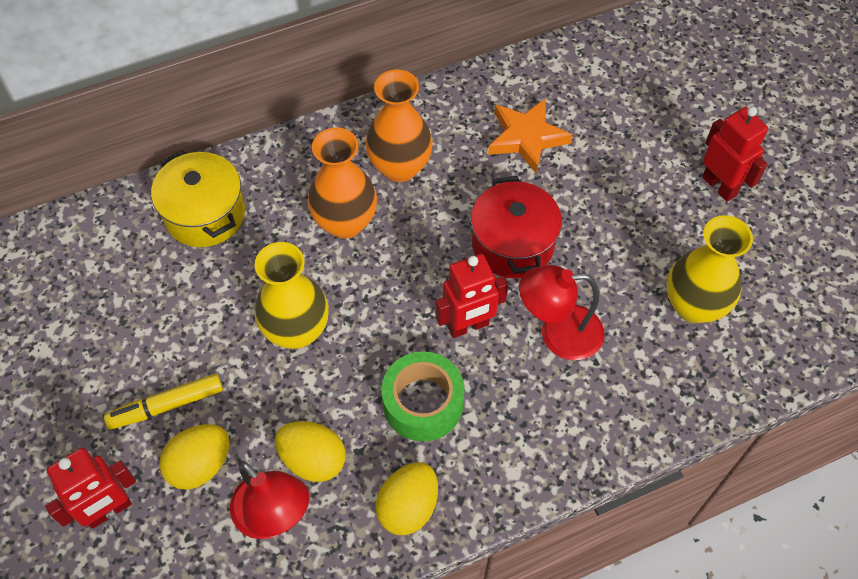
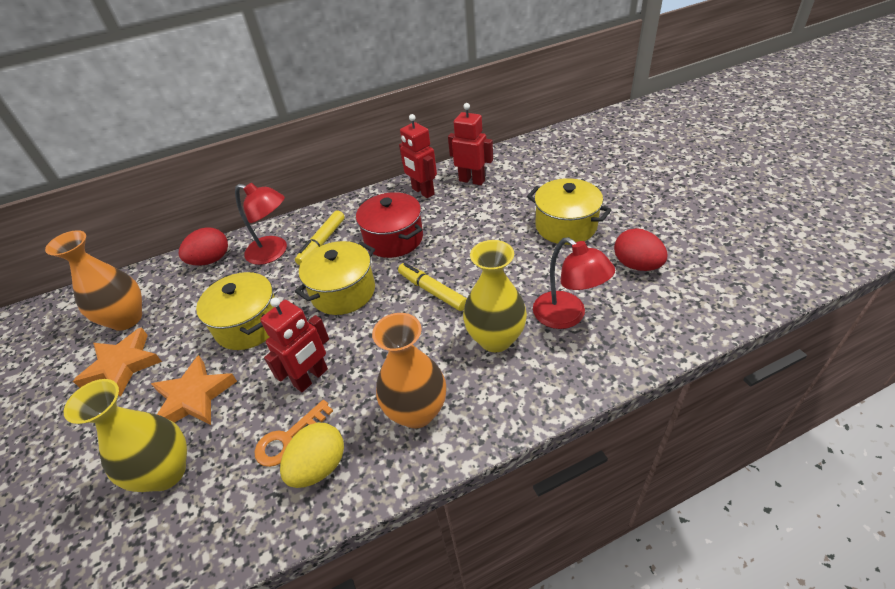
green tape: [382,352,464,441] = 1 -> none = 0
orange key: none = 0 -> [255,400,333,467] = 1
orange star: [488,98,573,173] = 1 -> [73,327,162,397] [151,355,237,425] = 2
red egg: none = 0 -> [179,227,228,266] [614,228,667,271] = 2
yellow egg: [159,424,230,490] [275,421,346,482] [375,462,438,535] = 3 -> [280,423,344,488] = 1
yellow marker: [104,374,223,430] = 1 -> [295,210,345,265] [398,263,467,311] = 2
yellow pot: [151,150,245,247] = 1 -> [196,272,275,350] [295,241,375,315] [527,178,611,245] = 3

